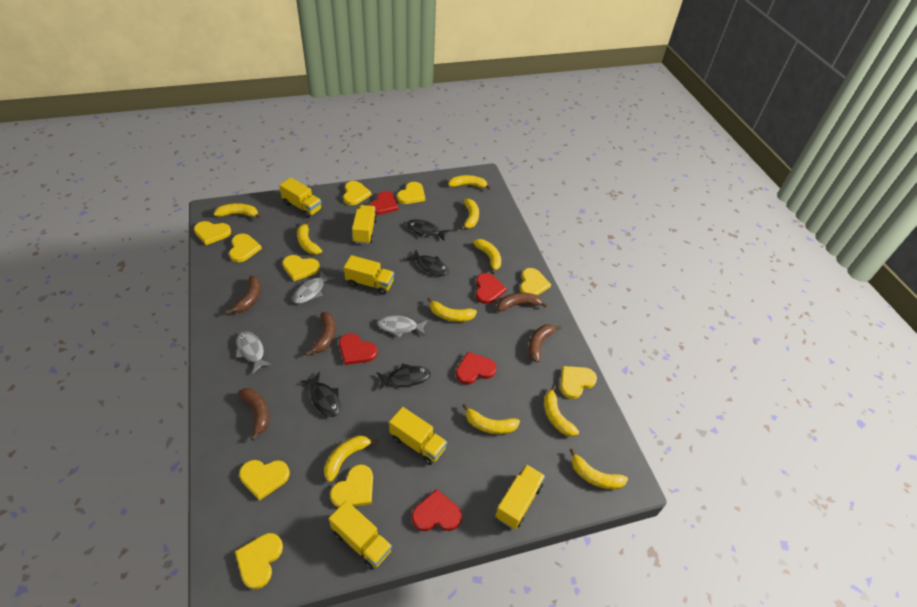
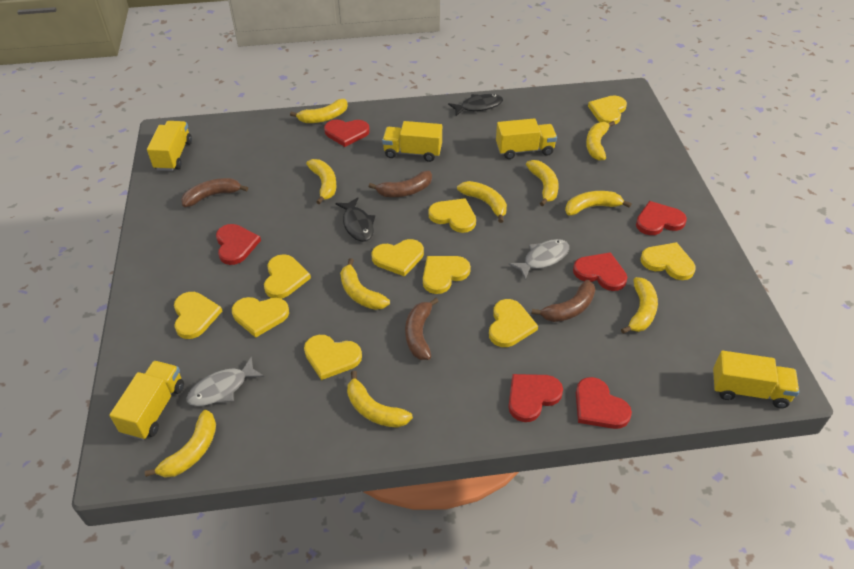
black fish: [301,372,340,417] [377,363,431,390] [406,250,449,276] [407,219,450,240] = 4 -> [335,197,375,242] [448,94,503,116] = 2
brown banana: [226,276,261,314] [238,388,269,441] [306,312,336,356] [497,293,547,312] [528,324,561,363] = 5 -> [181,178,248,207] [369,171,432,197] [405,298,439,360] [532,280,595,322] = 4
grey fish: [236,331,272,373] [292,271,335,304] [377,315,428,338] = 3 -> [186,357,264,406] [508,239,569,280] = 2
red heart: [339,333,377,365] [369,191,398,215] [412,489,462,531] [456,352,497,384] [476,273,507,304] = 5 -> [216,224,261,265] [324,120,370,147] [508,374,563,422] [573,252,627,291] [576,377,632,429] [636,201,687,235] = 6
yellow truck: [279,177,322,218] [329,501,392,570] [344,255,394,295] [352,205,377,244] [389,407,447,465] [495,464,545,529] = 6 -> [109,361,184,440] [147,121,192,171] [382,121,442,162] [496,118,557,159] [713,351,799,408] = 5

